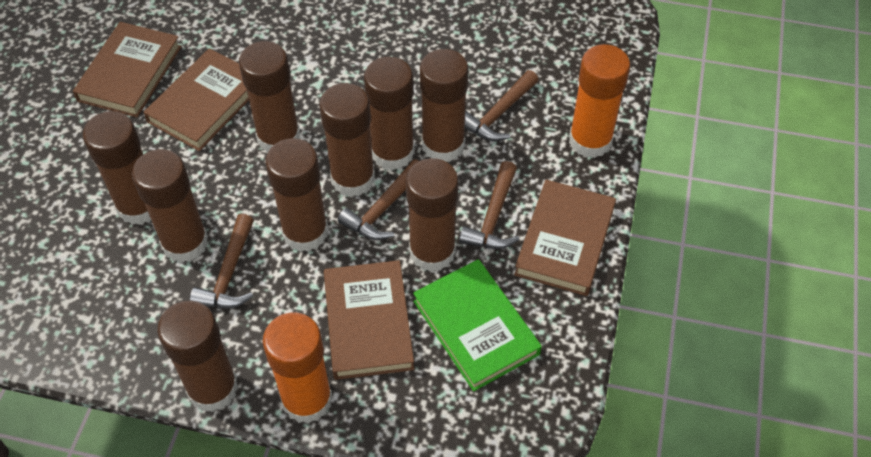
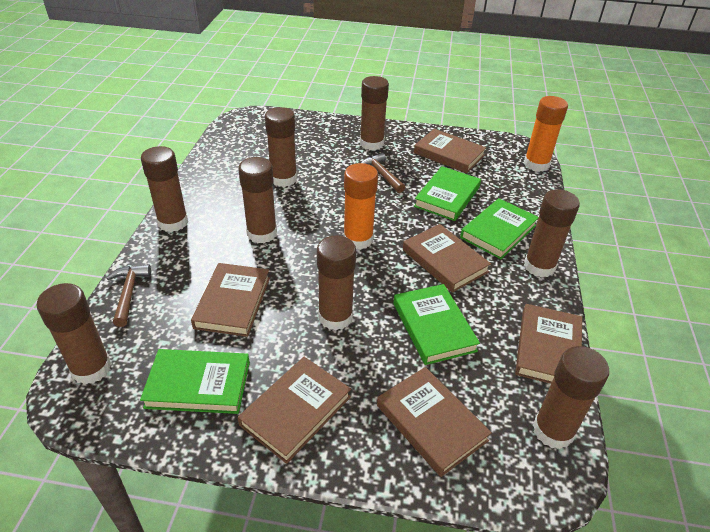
brown book: [73,22,181,117] [144,48,249,151] [324,260,414,380] [514,180,616,296] = 4 -> [191,263,270,337] [238,357,351,464] [377,367,492,477] [403,224,491,293] [414,129,486,173] [515,304,582,384] = 6
brown glue stick: [83,111,151,225] [132,149,208,263] [157,301,238,412] [239,41,300,153] [266,138,328,252] [319,83,375,197] [364,56,415,170] [406,158,459,272] [420,49,468,162] = 9 -> [37,283,112,385] [141,146,188,232] [238,157,277,243] [265,107,297,187] [317,235,356,330] [360,76,389,150] [524,189,580,277] [533,346,609,449] = 8
brown hammer: [190,214,254,308] [338,159,419,240] [459,161,520,249] [465,70,539,141] = 4 -> [106,264,151,327] [361,153,405,193] = 2
green book: [413,259,542,392] = 1 -> [140,349,250,414] [393,284,480,365] [414,166,481,221] [460,198,539,259] = 4

